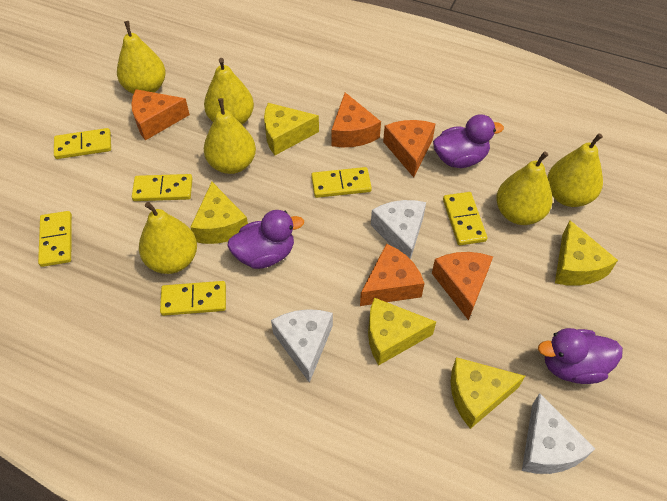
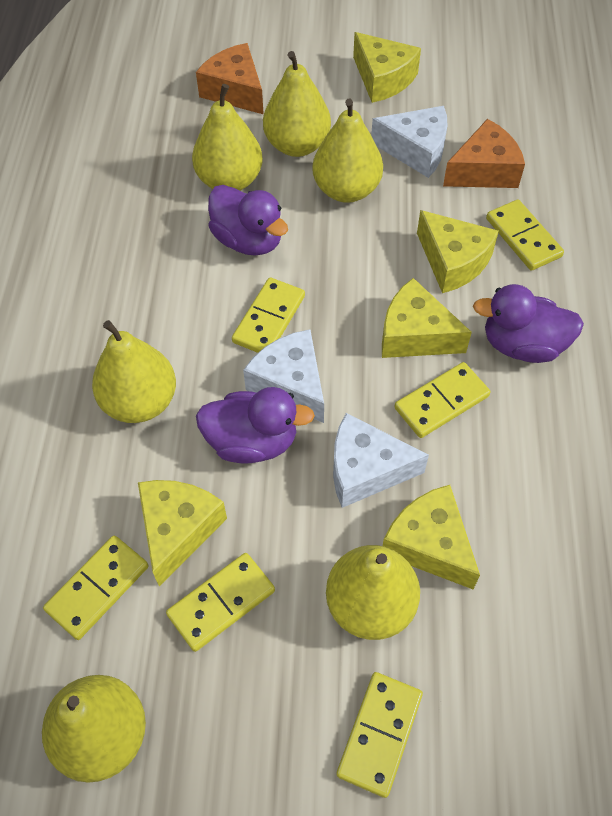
orange cheese: [131,89,190,141] [331,92,381,147] [360,244,425,306] [383,120,436,177] [432,252,493,320] = 5 -> [196,43,264,115] [443,119,525,188] = 2

